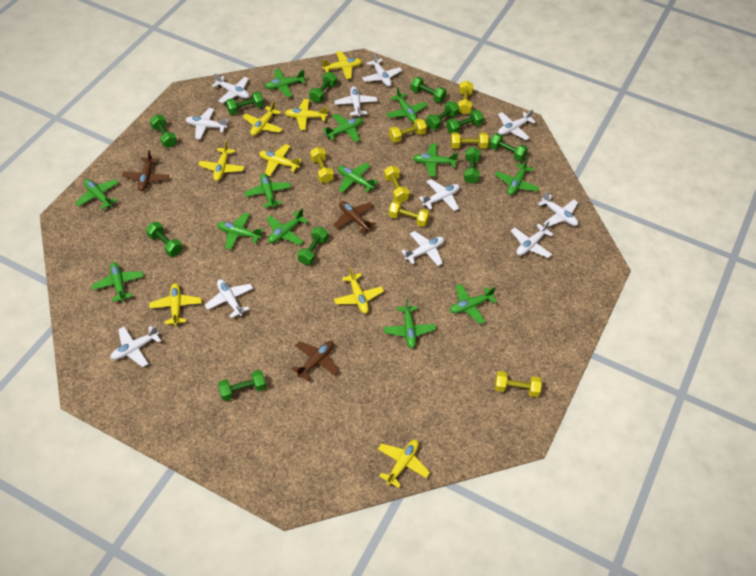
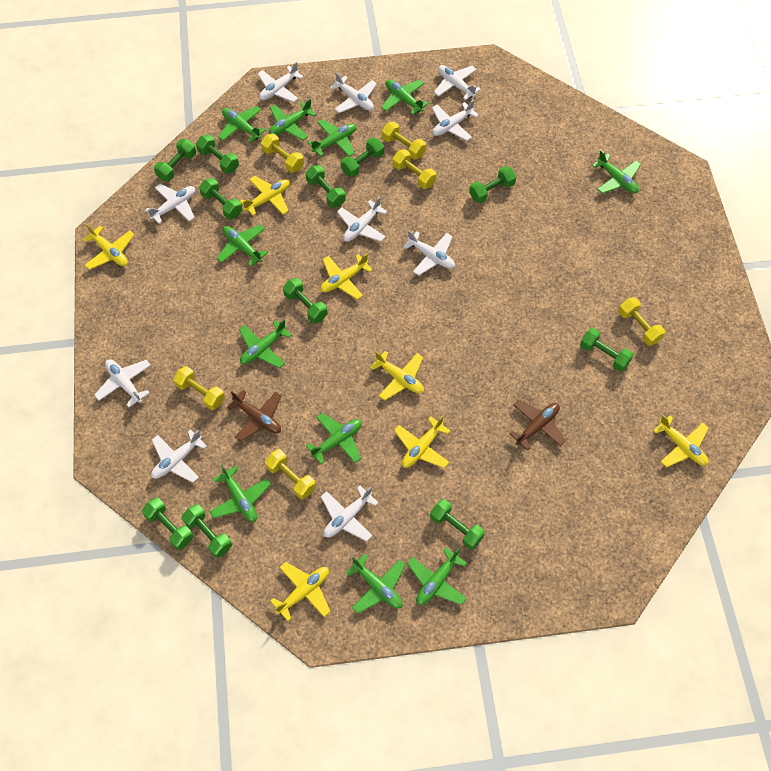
brown plane: [122,150,169,191] [291,341,339,381] [333,201,376,233] = 3 -> [227,390,282,442] [509,400,566,450] = 2
green plane: [76,179,119,210] [92,262,144,302] [217,212,263,250] [244,174,291,208] [265,69,306,98] [266,209,308,245] [323,113,363,142] [338,163,378,192] [383,299,436,348] [387,87,427,123] [413,143,458,177] [450,284,497,324] [495,158,539,195] = 13 -> [209,465,271,522] [217,225,268,266] [218,106,266,143] [239,320,292,368] [269,99,316,140] [306,413,362,464] [308,119,356,157] [346,554,405,614] [381,80,429,115] [407,547,467,605] [592,150,641,194] = 11
white plane: [110,326,161,367] [185,108,228,139] [205,279,253,318] [212,73,250,103] [334,86,377,117] [362,53,402,87] [401,231,444,266] [419,179,460,211] [498,109,536,140] [511,221,553,258] [538,191,578,227] = 11 -> [94,359,151,407] [145,184,195,224] [151,429,207,483] [257,62,304,102] [321,486,378,541] [330,72,377,113] [337,196,388,242] [403,230,455,276] [432,100,479,141] [434,65,481,100] = 10
yellow dumbbell: [310,147,334,183] [384,166,409,203] [388,200,430,227] [389,118,427,143] [451,133,489,149] [458,81,474,114] [495,371,542,397] = 7 -> [173,366,225,410] [261,134,304,173] [265,449,316,499] [382,122,426,160] [392,149,437,189] [618,297,665,346] = 6
yellow plane: [149,283,202,326] [198,141,244,181] [243,101,283,136] [259,144,302,176] [285,99,328,130] [322,51,362,79] [334,268,384,313] [378,440,430,488] = 8 -> [82,224,134,270] [240,176,289,216] [270,562,331,621] [320,254,372,299] [370,351,424,400] [394,416,450,468] [653,415,709,467] = 7

